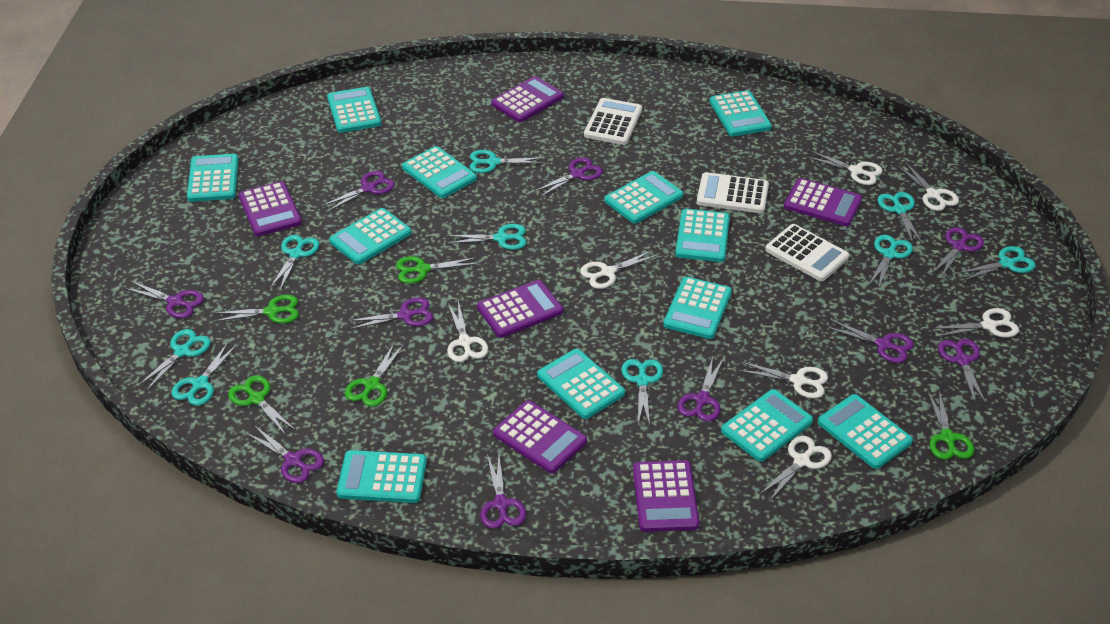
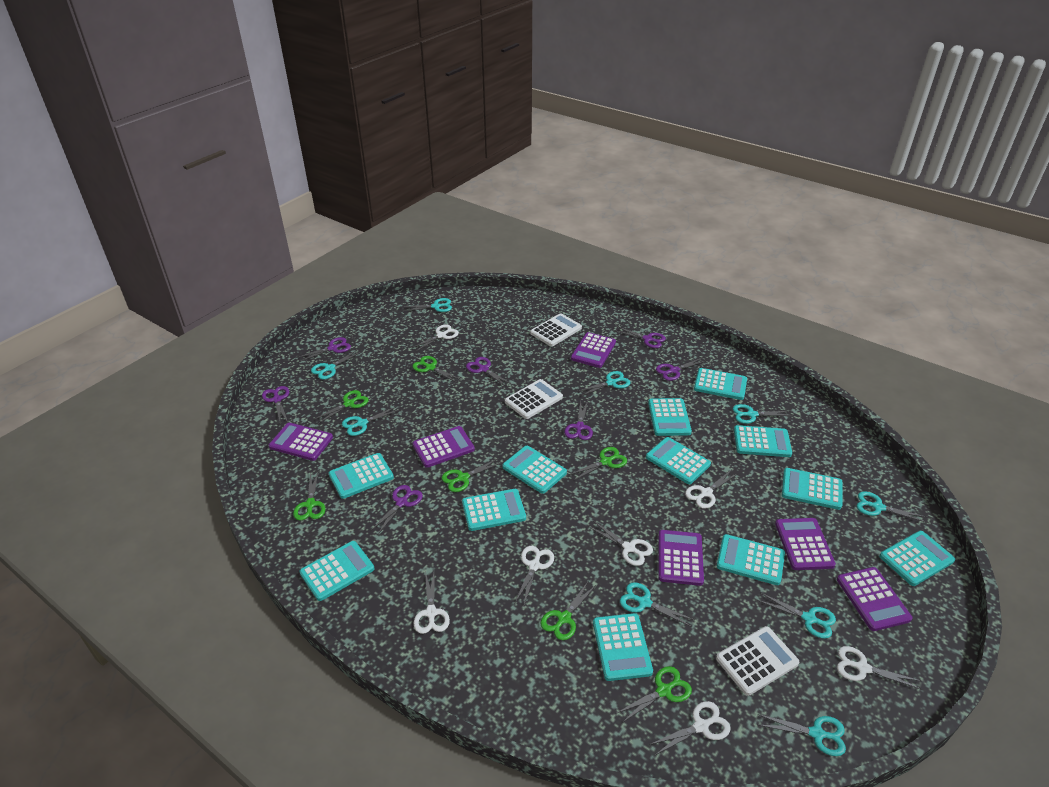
green scissors: [213,295,299,323] [228,375,295,435] [345,343,404,407] [396,256,479,284] [927,391,974,460] = 5 -> [293,472,326,520] [313,390,369,424] [412,356,462,383] [441,458,503,492] [540,582,597,640] [569,447,627,481] [617,666,692,723] = 7
purple scissors: [124,281,204,318] [245,425,324,483] [322,171,395,212] [348,297,433,329] [480,454,526,529] [534,157,603,197] [678,357,724,422] [826,319,914,363] [931,227,984,278] [938,339,986,404] = 10 -> [262,386,289,422] [297,337,351,362] [370,485,423,535] [466,357,511,387] [564,401,593,440] [614,326,666,348] [656,357,706,381] = 7

